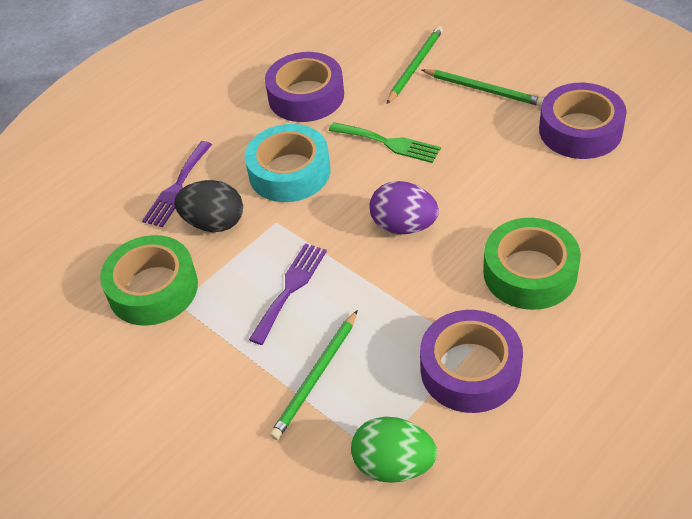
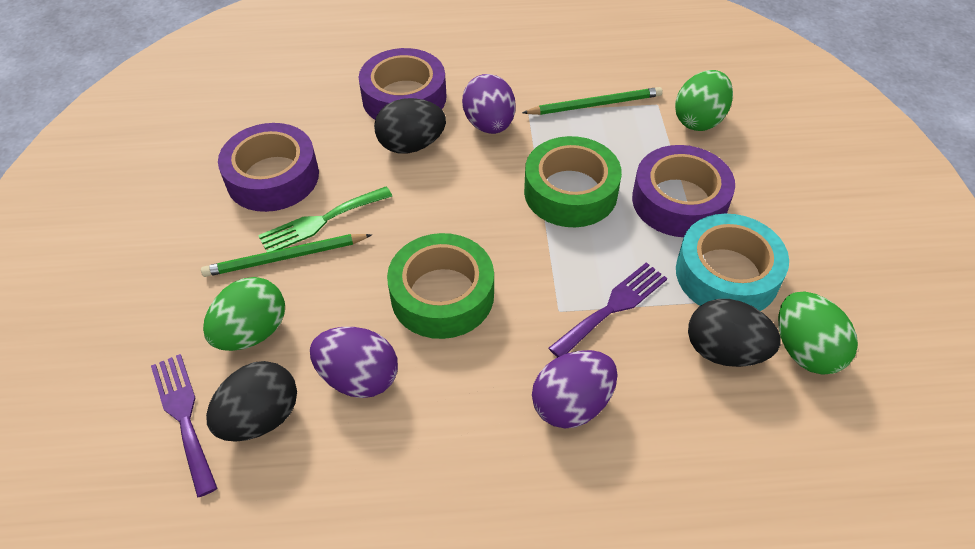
black egg: [174,180,243,232] = 1 -> [206,361,297,442] [374,98,446,154] [688,299,781,367] = 3
green egg: [351,417,437,483] = 1 -> [203,277,285,351] [675,70,733,131] [778,292,858,375] = 3
green pencil: [270,310,358,440] [387,26,443,104] [422,69,544,106] = 3 -> [201,234,372,277] [522,87,663,115] = 2
purple egg: [369,181,439,234] = 1 -> [310,327,398,398] [462,74,516,134] [532,350,618,429] = 3

